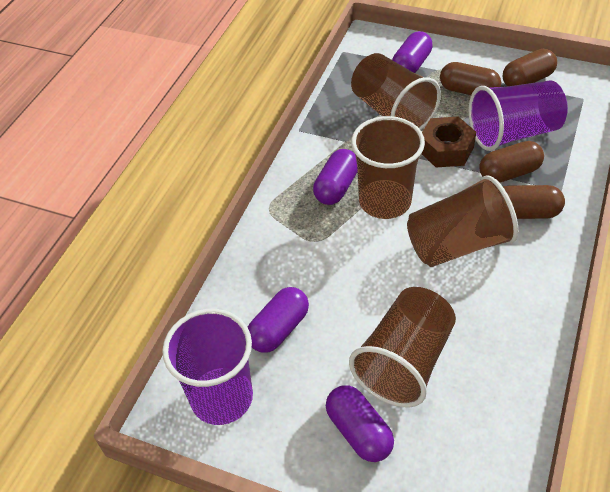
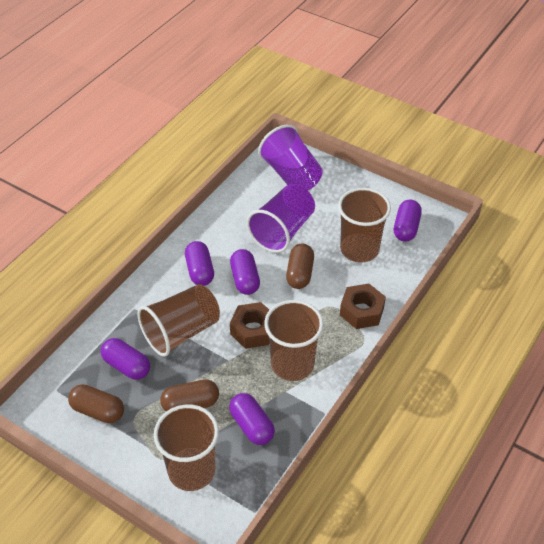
brown capsule: [440,62,501,95] [479,141,544,183] [503,49,557,86] [503,185,565,219] = 4 -> [68,384,124,423] [160,379,219,411] [286,244,314,289] = 3
brown nut: [421,116,476,167] = 1 -> [230,302,270,349] [340,283,386,329] = 2
purple capsule: [248,287,309,353] [313,149,358,205] [326,385,394,462] [392,31,433,73] = 4 -> [101,338,150,380] [185,241,214,286] [229,393,275,445] [230,249,260,295] [394,199,422,242] = 5

